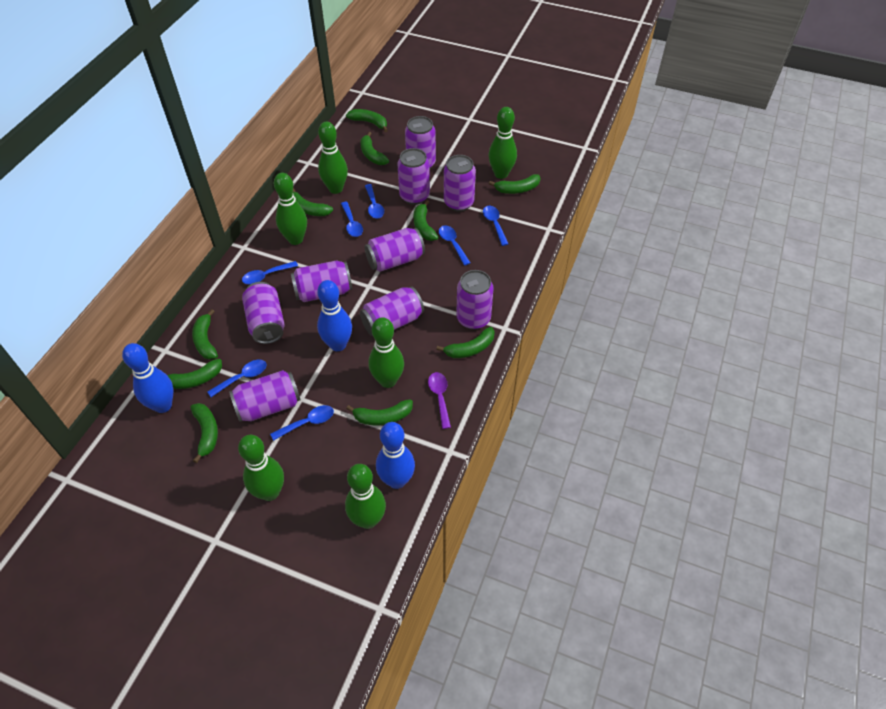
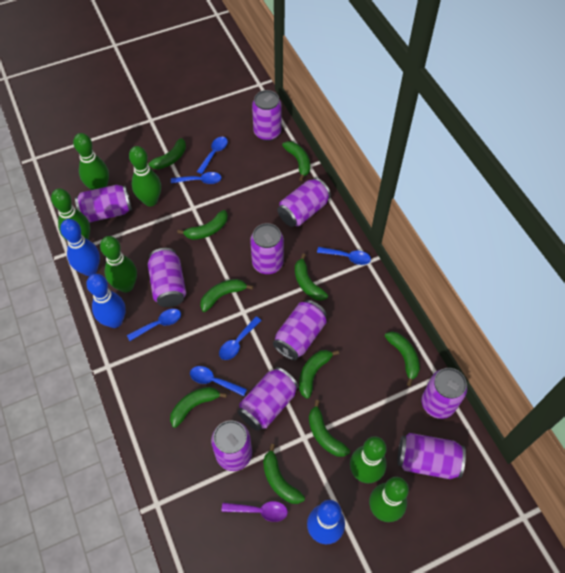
blue spoon: [208,360,267,397] [242,261,298,284] [270,405,334,441] [341,202,363,237] [365,184,384,219] [439,225,471,266] [483,206,508,246] = 7 -> [127,309,181,341] [171,172,222,184] [190,366,247,396] [197,137,228,174] [219,316,262,360] [317,247,371,265] = 6
purple can: [229,370,301,422] [242,282,285,344] [291,260,352,302] [360,286,424,336] [365,228,425,272] [397,148,430,205] [405,116,436,169] [444,155,476,212] [456,270,494,330] = 9 -> [75,185,132,223] [148,248,186,307] [211,420,252,471] [238,367,298,431] [250,223,284,274] [252,90,282,141] [273,300,327,360] [278,178,331,227] [397,433,466,479] [421,368,467,419] = 10

